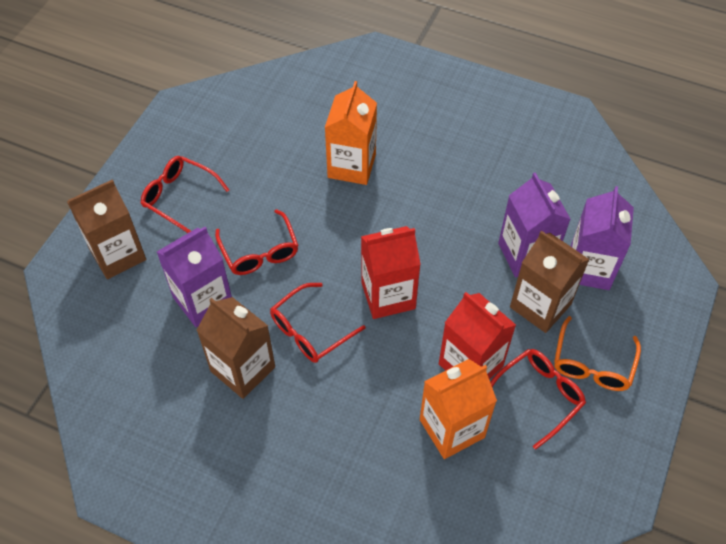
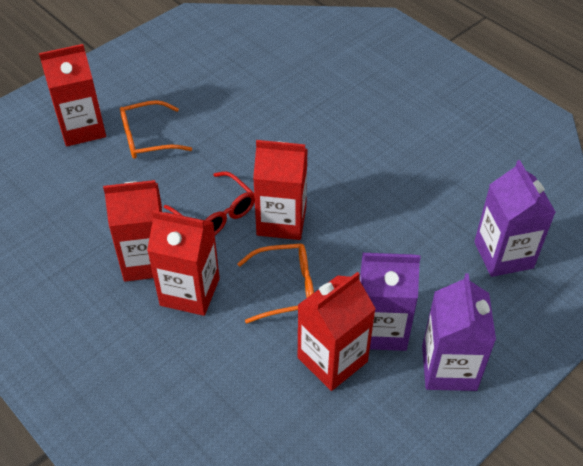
brown carton: [67,180,146,279] [197,297,275,399] [510,231,590,333] = 3 -> none = 0
orange carton: [325,81,377,185] [420,359,497,459] = 2 -> none = 0
orange glasses: [554,316,641,391] = 1 -> [120,100,192,159] [237,244,314,324] = 2
red carton: [361,226,421,319] [439,292,516,379] = 2 -> [39,44,106,147] [103,180,163,282] [147,210,220,316] [253,140,308,240] [298,272,376,391] = 5
red glasses: [141,156,229,233] [215,209,299,275] [270,283,366,363] [490,349,586,450] = 4 -> [164,171,255,235] = 1

